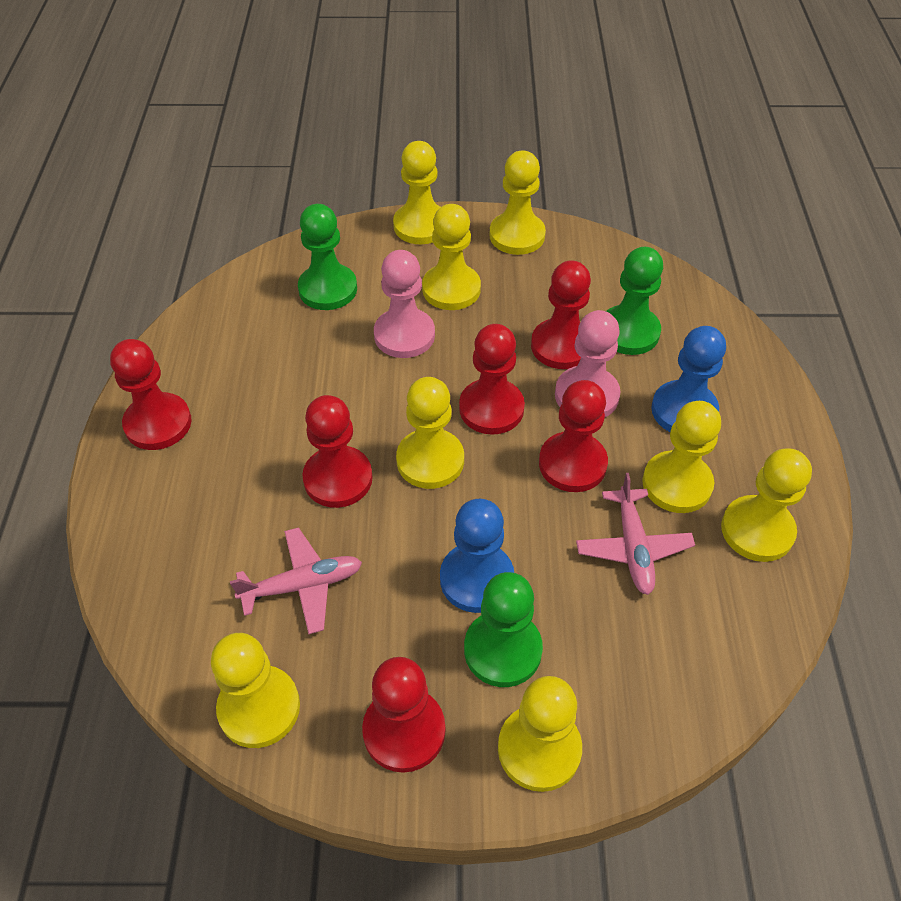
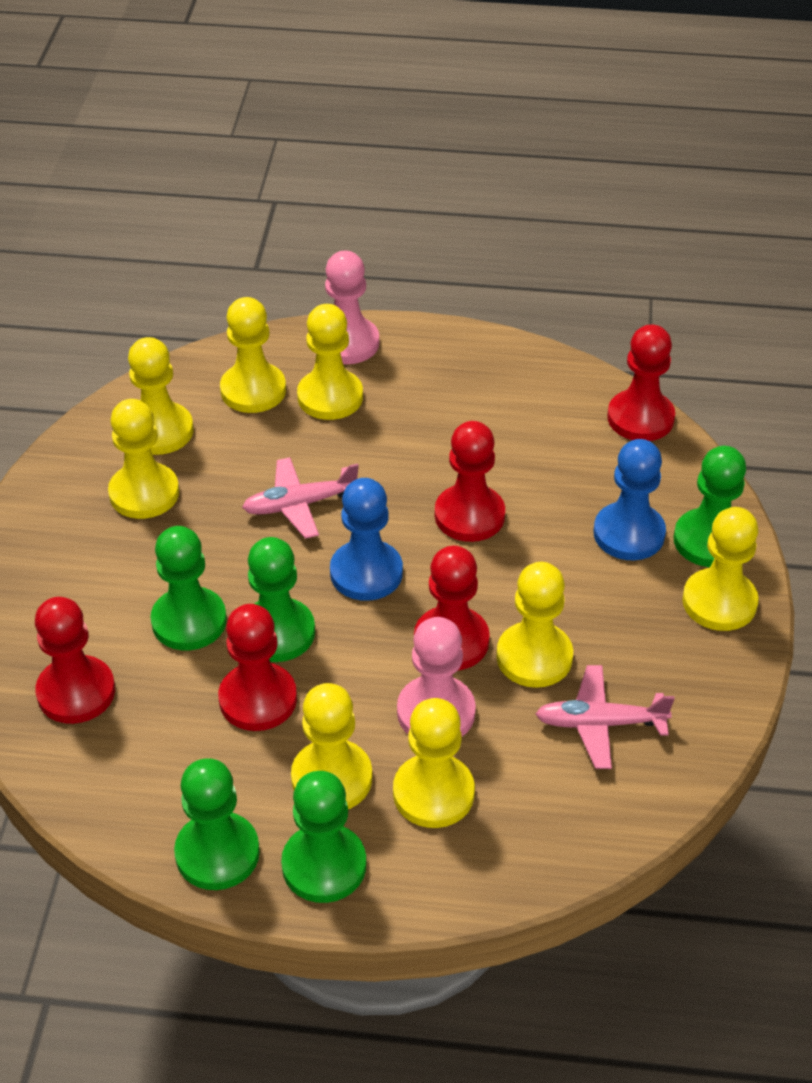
green pawn: [298,204,357,310] [464,572,543,687] [606,247,663,355] = 3 -> [150,526,227,650] [174,758,260,890] [248,537,315,662] [281,771,366,903] [674,446,746,567] = 5
red pawn: [110,339,192,450] [302,395,373,508] [362,657,445,773] [459,324,525,435] [531,260,591,369] [539,380,608,492] = 6 -> [35,597,115,724] [218,604,297,731] [414,545,490,670] [435,421,505,542] [607,325,675,441] = 5

